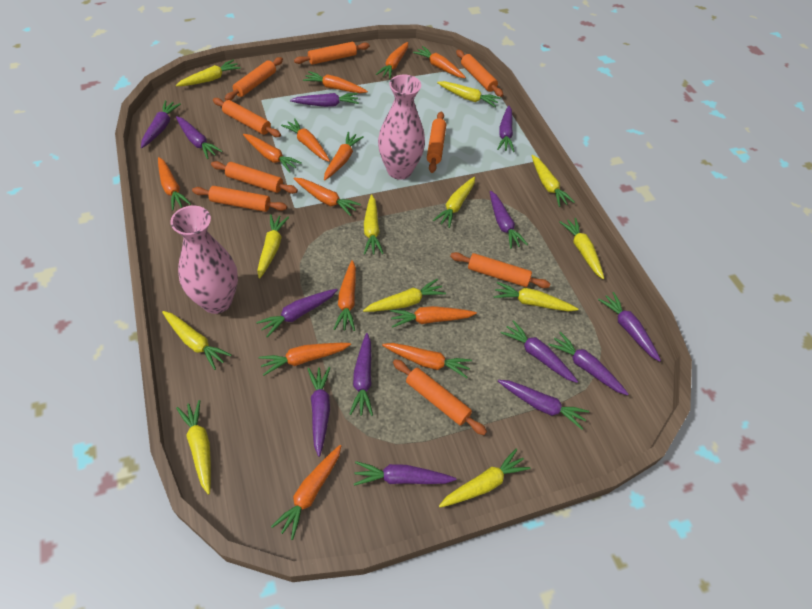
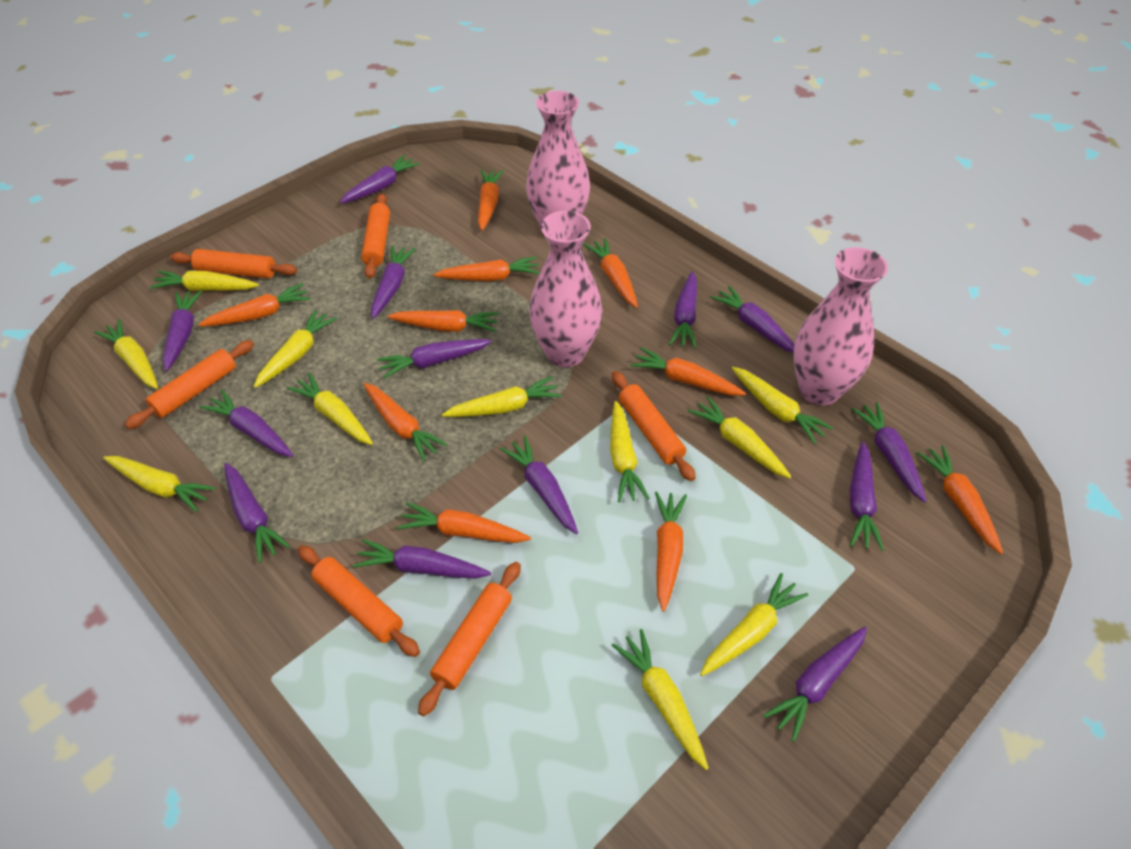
orange carrot: [158,157,191,211] [243,134,302,173] [259,343,351,376] [271,445,341,540] [281,118,330,162] [293,178,361,216] [303,71,368,93] [324,132,364,180] [334,260,356,331] [376,42,408,79] [382,343,472,378] [390,306,477,328] [413,46,466,78] = 13 -> [198,283,311,326] [364,383,448,461] [387,310,499,332] [397,502,531,543] [433,257,540,281] [478,169,503,231] [583,238,638,308] [631,347,746,396] [655,492,687,611] [917,445,1003,554] = 10
orange rolling pin: [192,186,287,212] [211,161,298,194] [213,98,281,137] [225,57,283,100] [294,42,370,65] [393,359,487,435] [427,111,446,173] [450,252,550,288] [456,50,503,97] = 9 -> [125,340,254,429] [170,249,297,278] [298,545,420,657] [361,194,390,279] [418,562,521,716] [612,371,696,481] = 6
pink vase: [171,206,238,314] [378,74,425,180] = 2 -> [526,91,590,228] [529,211,602,367] [793,247,888,406] = 3
yellow carrot: [162,311,232,370] [176,60,241,86] [176,400,211,494] [257,214,289,278] [363,278,446,312] [364,194,384,255] [433,177,475,228] [437,81,501,107] [439,448,530,507] [494,282,578,312] [532,155,575,207] [560,218,604,279] = 12 -> [94,319,158,389] [103,456,216,512] [150,270,259,291] [254,309,337,388] [286,372,373,445] [442,376,562,417] [610,401,650,502] [612,629,709,770] [688,396,791,478] [700,573,808,676] [732,367,833,444] = 11

